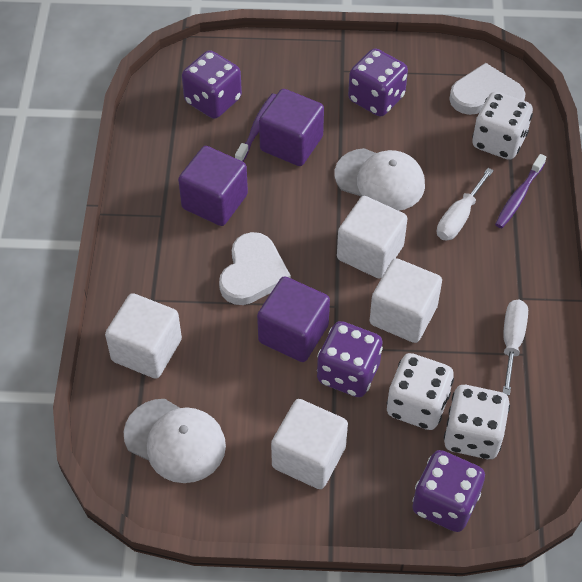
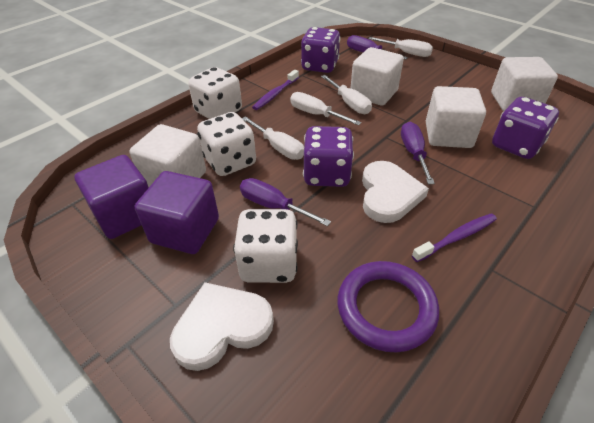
purple cube: [178,146,248,226] [257,276,330,362] [259,89,324,166] = 3 -> [74,155,149,239] [135,171,219,254] = 2
purple dice: [182,50,242,119] [317,321,383,397] [348,48,408,116] [412,450,485,532] = 4 -> [301,27,341,73] [303,126,354,187] [492,97,559,159] = 3
purple ring: none = 0 -> [337,261,439,352] = 1
purple screwdriver: none = 0 -> [240,178,331,226] [347,35,408,60] [401,122,435,184] = 3
white cap: [124,399,226,483] [334,148,425,211] = 2 -> none = 0
white screwdriver: [437,168,494,240] [503,300,528,396] = 2 -> [242,116,304,160] [290,92,361,126] [321,75,372,114] [368,37,433,57] = 4

